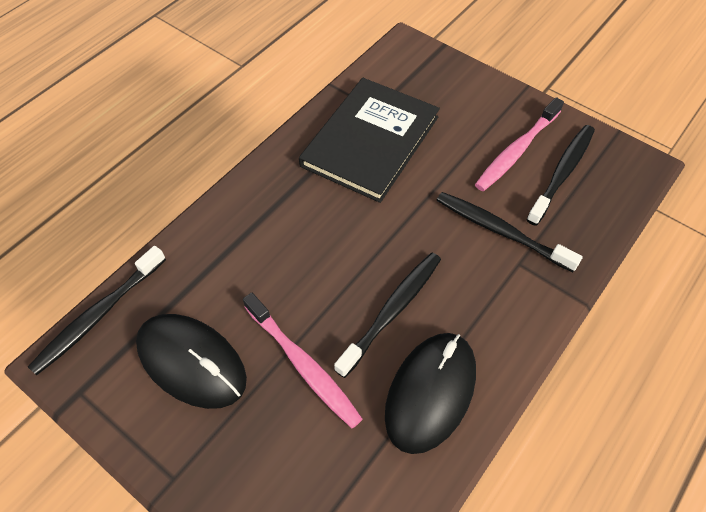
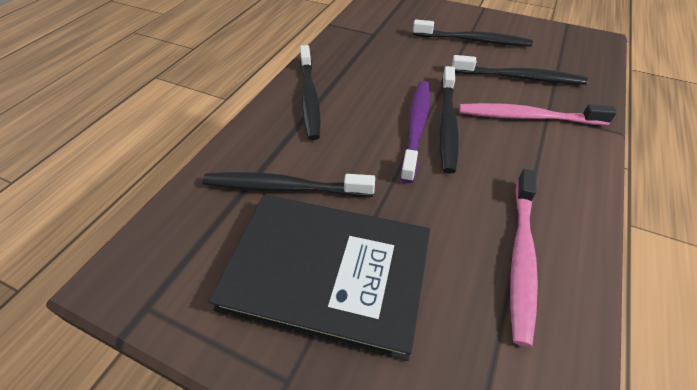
black mouse: [136,314,247,409] [385,333,476,454] = 2 -> none = 0
black toothbrush: [28,246,166,375] [334,253,441,378] [437,192,583,272] [526,125,595,226] = 4 -> [202,172,375,197] [300,45,321,140] [413,19,533,47] [439,66,459,173] [452,55,588,85] = 5
purple toothbrush: none = 0 -> [400,81,430,183] = 1

